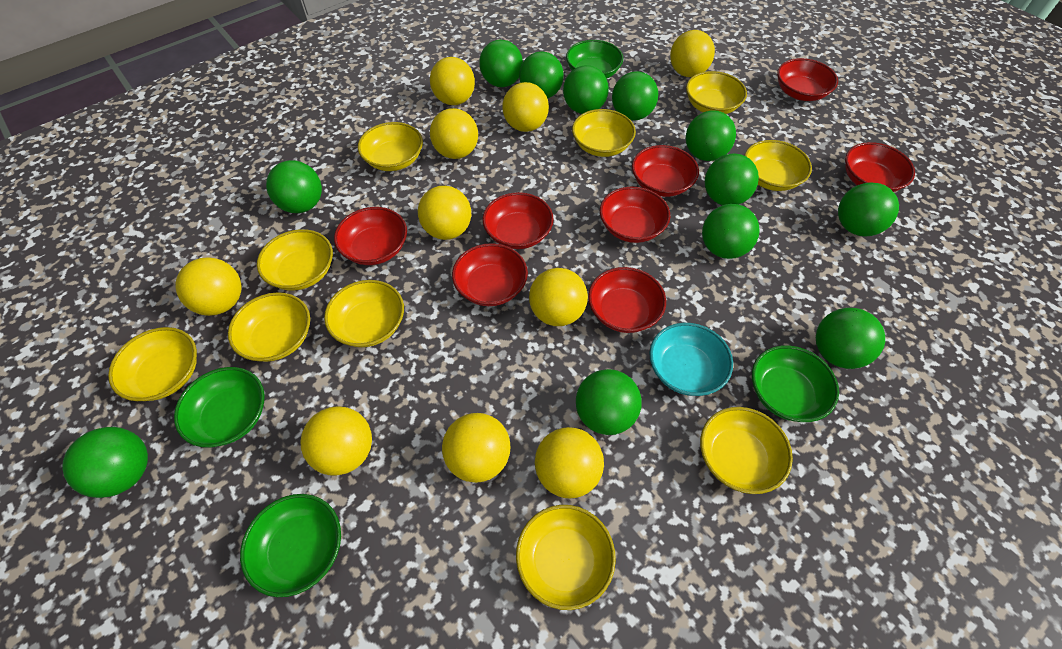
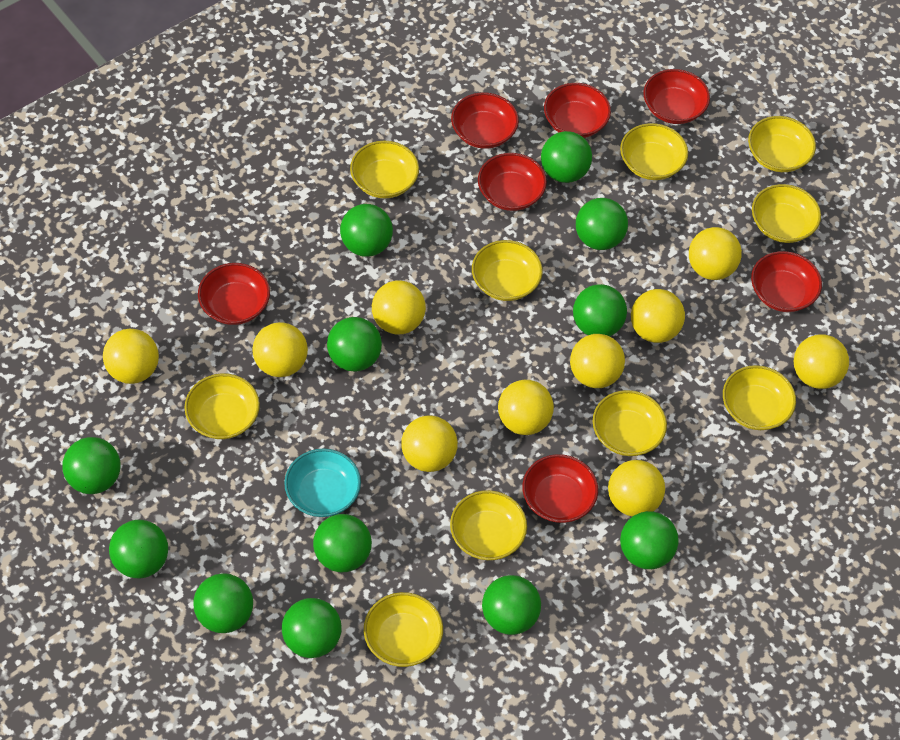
green bowl: [174,367,265,447] [240,494,341,597] [566,40,623,79] [752,345,839,422] = 4 -> none = 0
red bowl: [334,207,407,265] [452,243,528,306] [483,192,554,249] [588,267,666,333] [600,187,670,243] [632,145,699,197] [777,58,838,101] [845,142,915,192] = 8 -> [198,263,270,325] [451,92,519,149] [478,153,547,211] [522,454,598,523] [544,83,611,138] [643,69,710,124] [751,251,822,312] = 7

